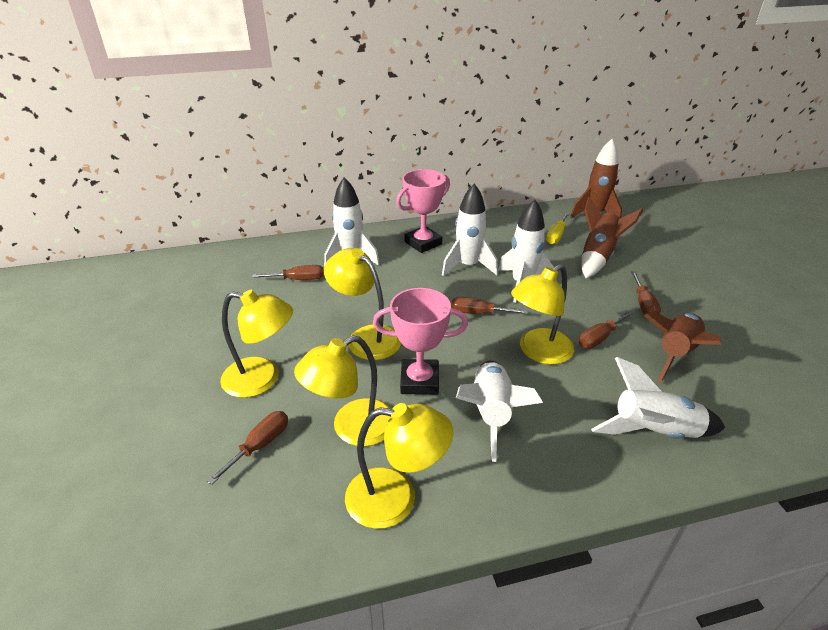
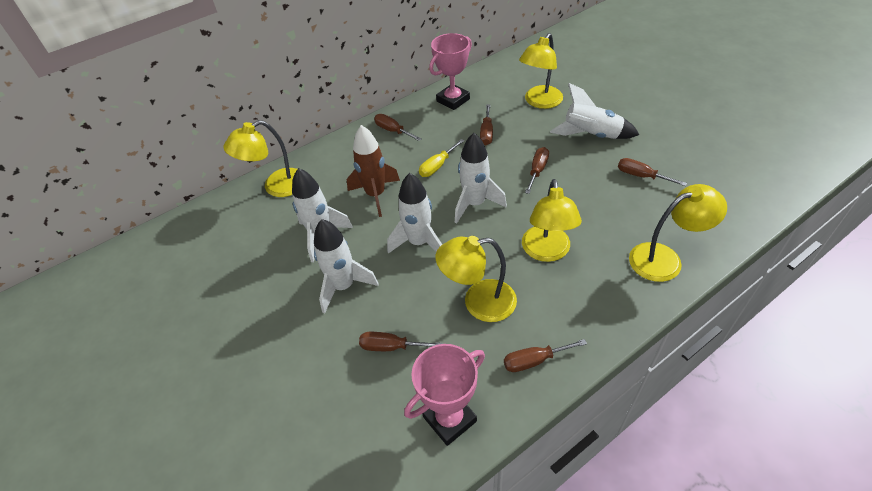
brown rocket: [570,139,622,218] [582,197,643,278] [644,311,721,383] = 3 -> [347,125,400,217] = 1
brown screwdriver: [207,411,288,485] [252,265,324,280] [451,297,528,314] [579,310,634,349] [631,271,661,315] = 5 -> [359,332,442,351] [374,114,422,141] [480,104,493,145] [504,339,587,372] [525,147,549,194] [618,158,687,186] = 6

